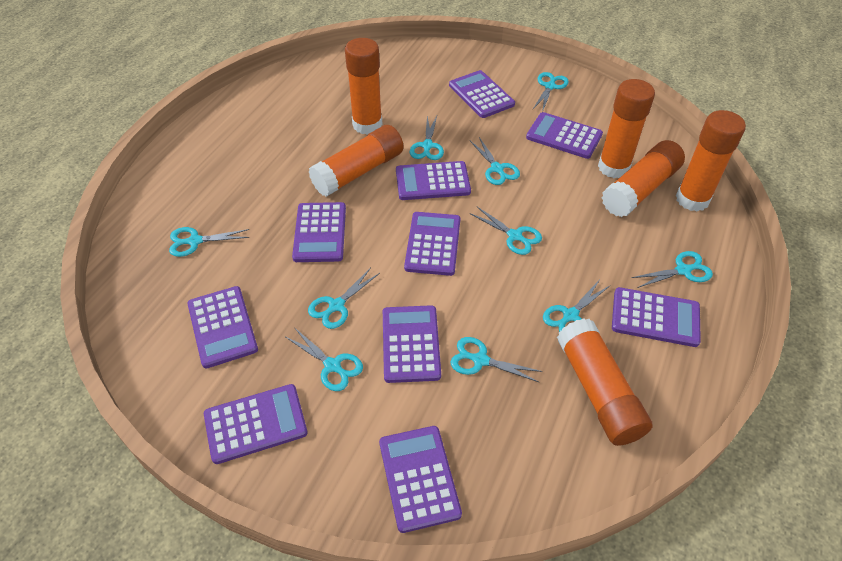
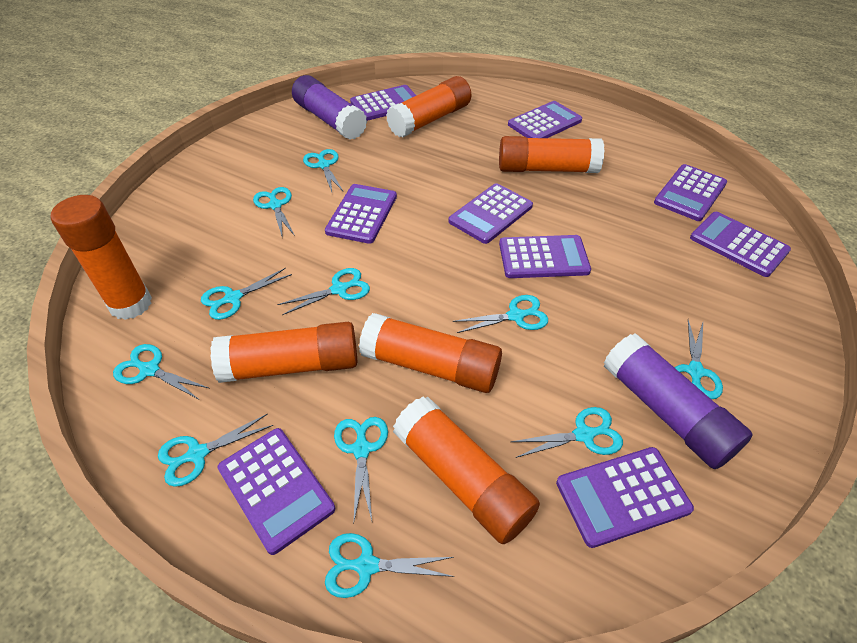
purple calculator: [187,286,258,368] [204,384,308,464] [292,202,346,262] [379,426,462,533] [383,305,441,383] [396,161,471,200] [404,212,460,276] [449,70,515,118] [526,112,603,159] [612,287,701,347] = 10 -> [217,428,335,555] [325,184,397,244] [350,85,417,121] [449,183,533,244] [499,235,591,278] [508,101,582,138] [556,447,694,548] [654,164,727,221] [690,212,791,277] = 9
purple glue stick: none = 0 -> [292,75,367,140] [604,333,753,469] = 2
turquoise scissors: [169,227,249,257] [286,328,363,391] [308,268,380,329] [410,116,444,160] [450,337,543,383] [469,207,542,255] [470,137,520,185] [533,72,569,112] [543,281,611,332] [631,251,713,288] = 10 -> [113,344,209,399] [158,413,273,487] [201,268,292,320] [253,187,295,239] [277,268,370,315] [303,149,344,192] [325,533,454,598] [334,417,388,521] [453,295,548,333] [511,407,623,458] [674,320,723,399] = 11

